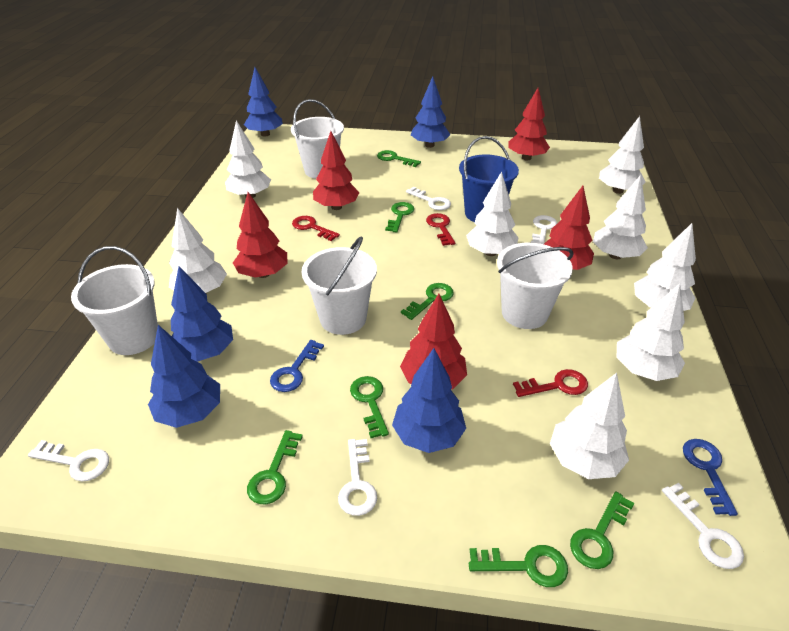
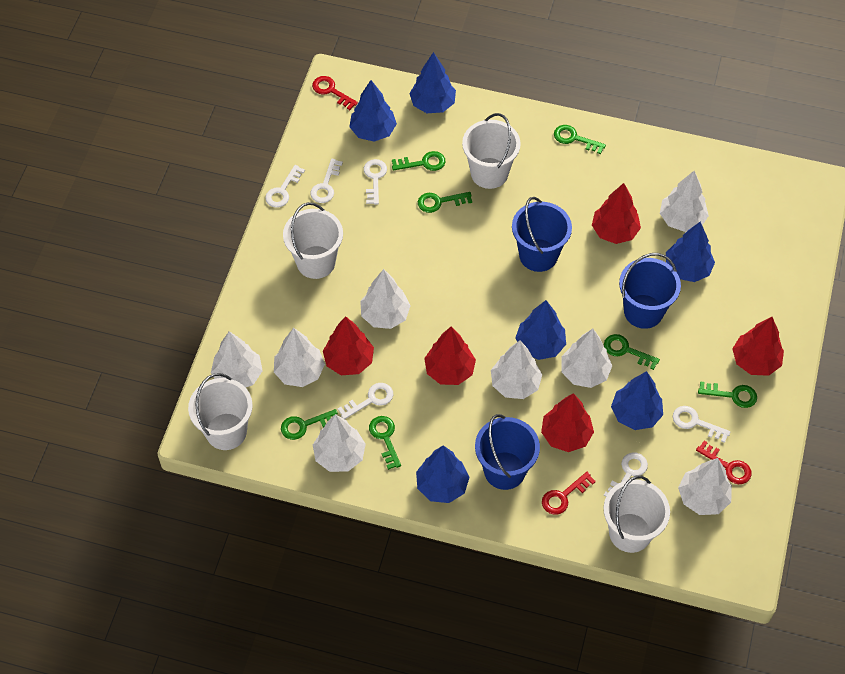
blue bucket: [459,136,519,222] = 1 -> [475,414,540,490] [512,197,572,272] [619,253,681,329] = 3
blue key: [270,340,324,392] [683,439,738,516] = 2 -> none = 0
blue tree: [148,325,220,428] [171,266,233,362] [244,67,283,137] [392,348,466,453] [411,76,450,148] = 5 -> [350,80,397,142] [409,52,456,113] [416,446,470,503] [515,300,566,360] [611,371,663,430] [666,222,715,282] = 6
white key: [28,440,109,481] [338,439,377,516] [406,187,451,210] [531,215,557,244] [662,483,744,569] = 5 -> [265,165,305,208] [310,159,343,203] [338,383,393,419] [364,159,387,205] [604,453,648,497] [673,406,731,443] = 6

